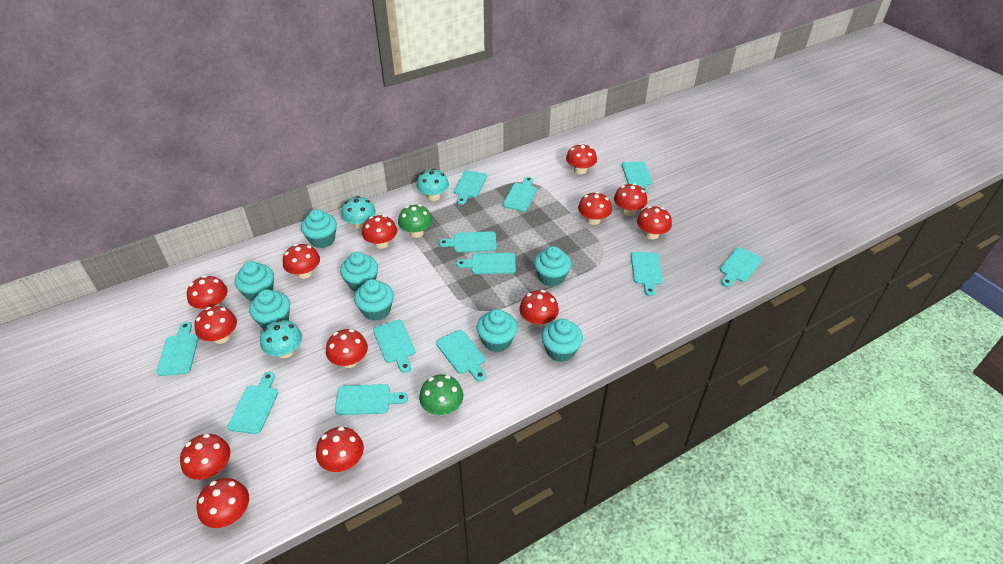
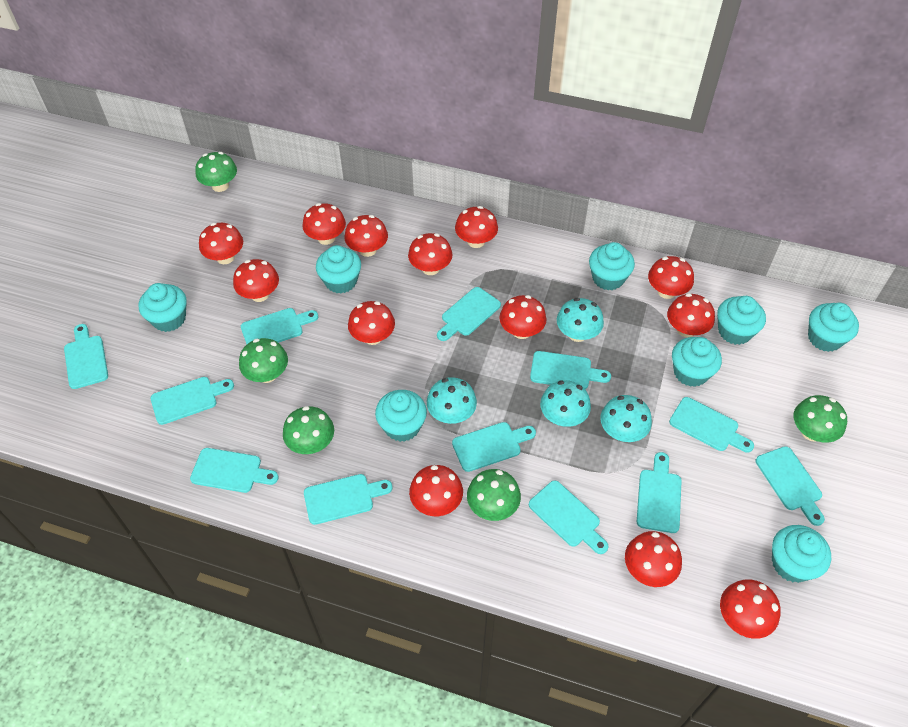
green mushroom: [398,204,433,238] [419,375,463,415] = 2 -> [195,152,237,192] [239,338,288,383] [283,406,334,454] [467,469,521,521] [794,395,847,443] = 5
turquoise mushroom: [260,319,302,358] [341,196,376,229] [417,169,449,201] = 3 -> [427,377,477,424] [540,380,591,427] [557,298,604,342] [601,395,652,442] = 4

